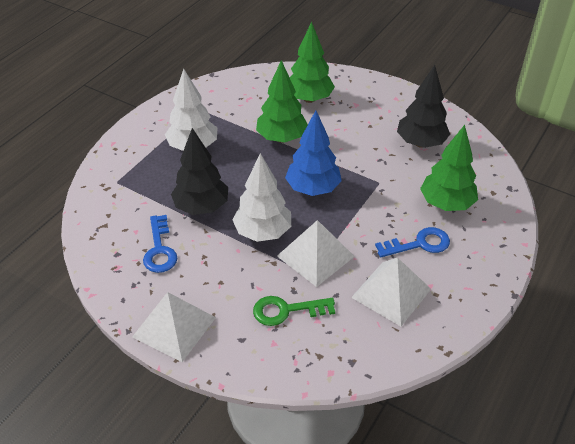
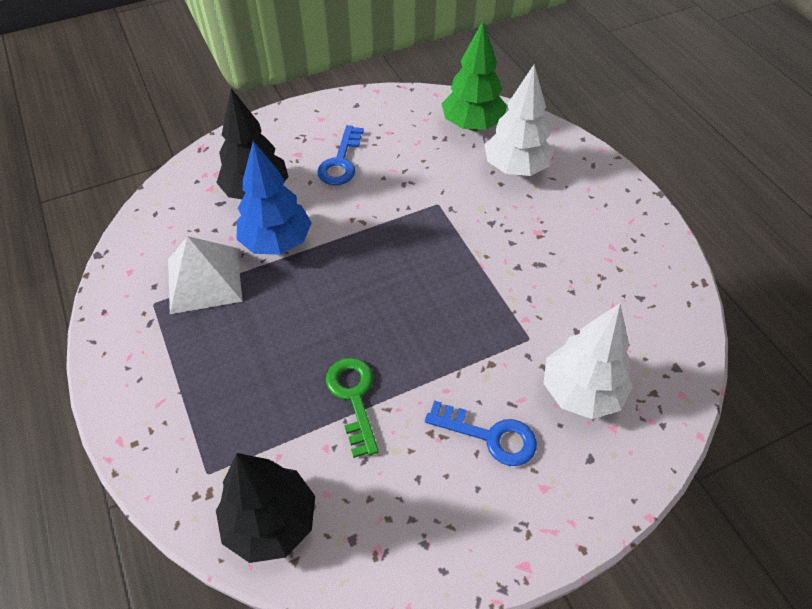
green tree: [256,60,308,143] [289,22,335,103] [420,125,478,211] = 3 -> [442,21,507,131] = 1
white pyramid: [132,292,216,362] [277,220,355,287] [351,257,431,326] = 3 -> [168,236,243,314] = 1

